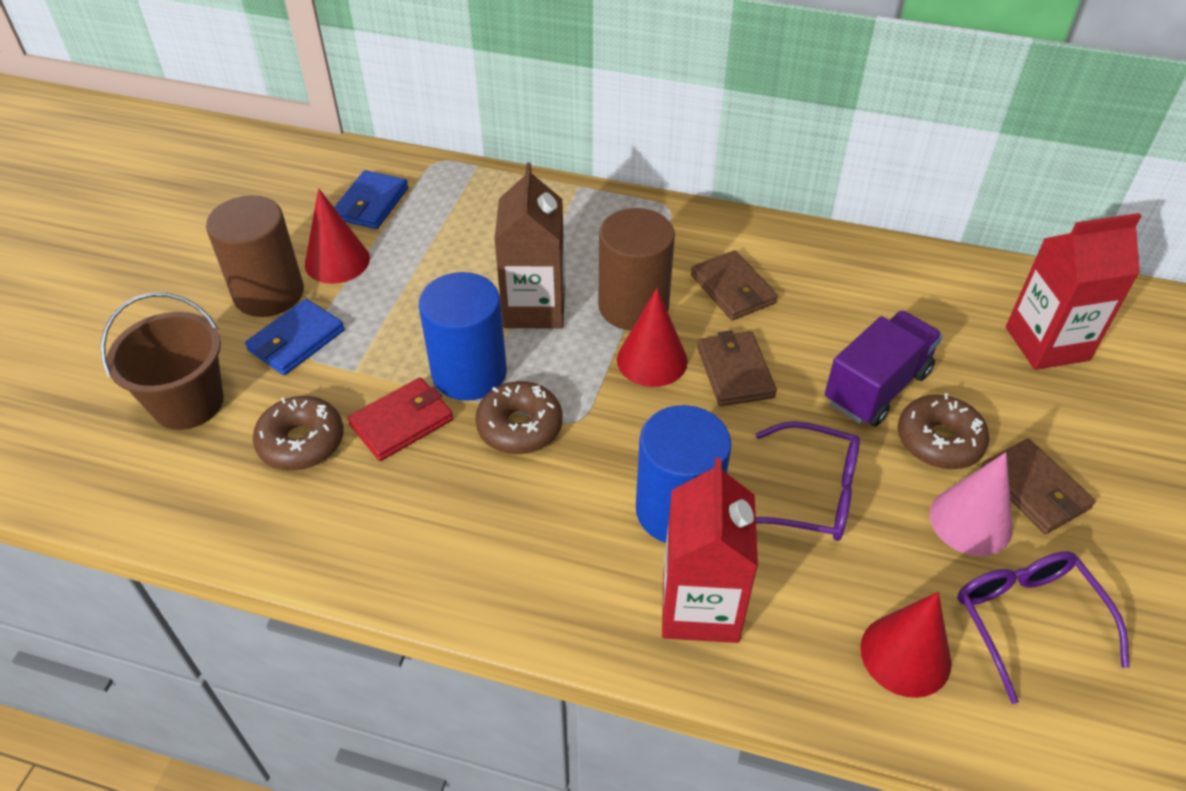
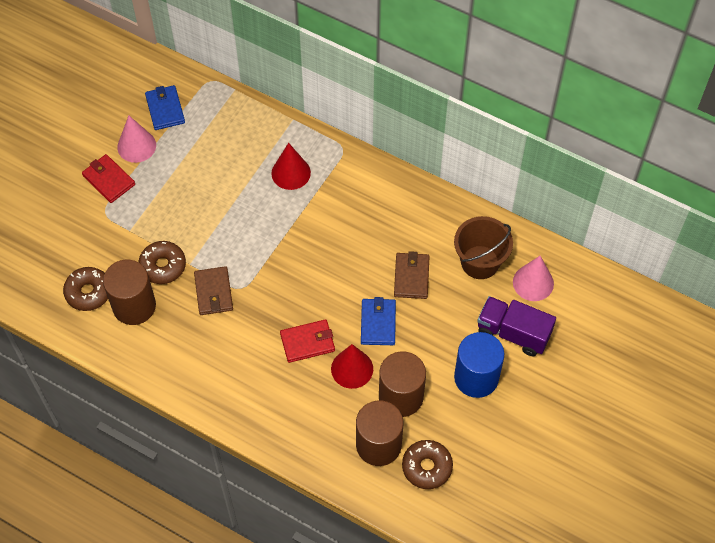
blue cylinder: [419,272,507,401] [636,405,732,543] = 2 -> [454,332,505,398] = 1
brown carton: [494,162,565,329] = 1 -> none = 0
brown cylinder: [206,196,304,317] [598,208,675,330] = 2 -> [103,260,156,325] [356,401,403,466] [379,351,426,417] = 3
brown wallet: [691,250,778,320] [697,330,777,406] [980,439,1096,534] = 3 -> [194,266,233,315] [394,251,430,299] = 2
pink cone: [930,452,1013,556] = 1 -> [117,115,156,163] [513,256,554,301] = 2
purple glasses: [756,421,860,541] [957,551,1130,704] = 2 -> none = 0
red carton: [662,458,758,643] [1006,213,1141,370] = 2 -> none = 0
red cone: [305,188,370,284] [617,288,688,387] [860,592,951,698] = 3 -> [271,143,311,190] [331,344,373,389] = 2
red wallet: [348,377,453,461] = 1 -> [82,154,135,203] [280,319,335,363] = 2

